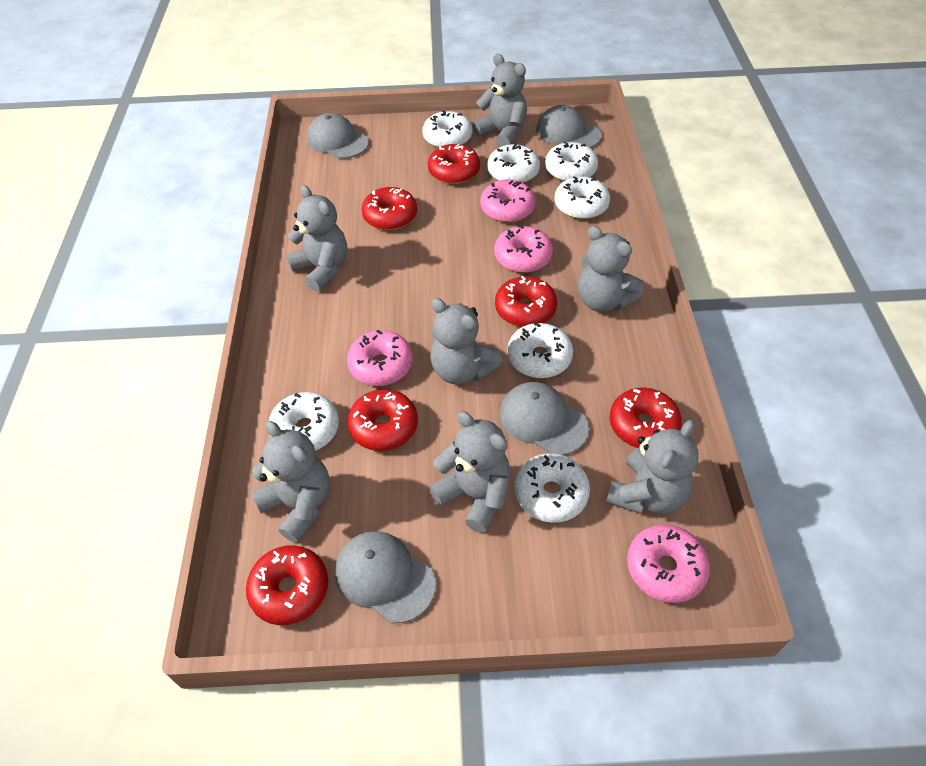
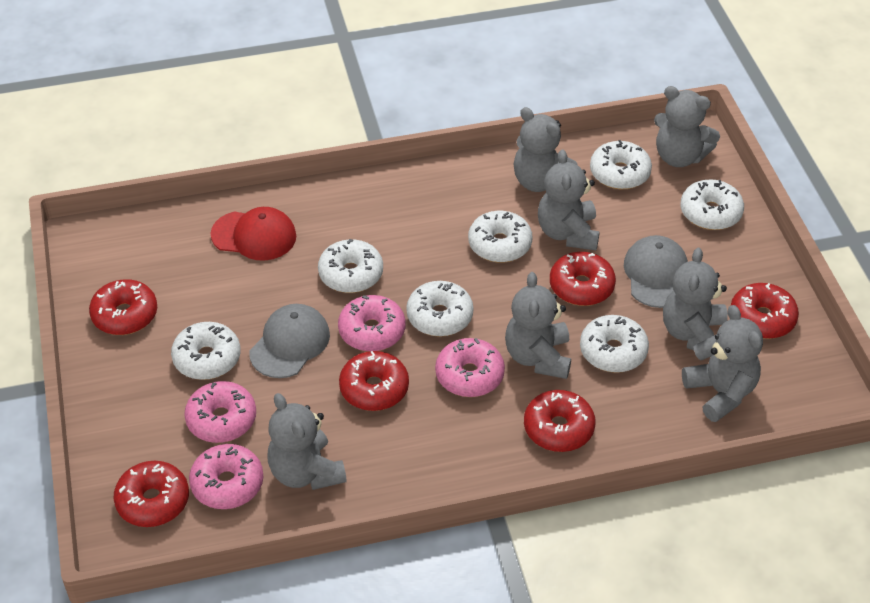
grey cap: [307,113,369,159] [335,531,436,623] [500,382,589,455] [536,105,601,148] = 4 -> [249,304,330,378] [624,235,688,308] = 2
red cap: none = 0 -> [210,207,296,261] = 1

